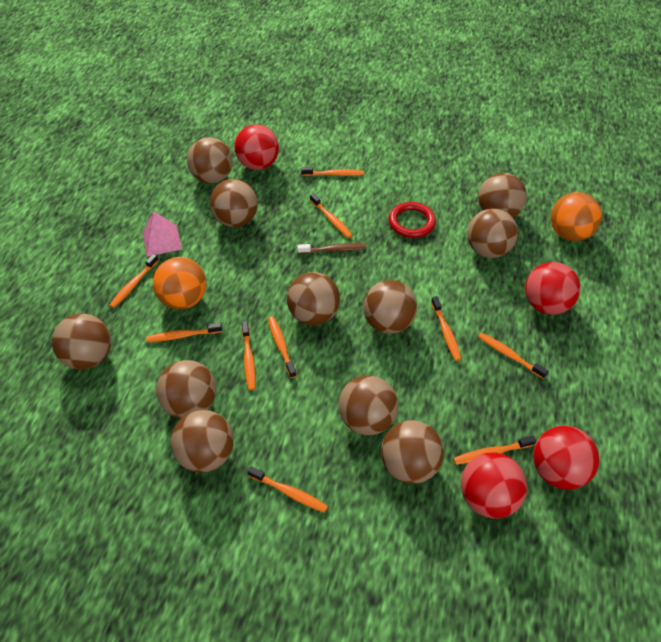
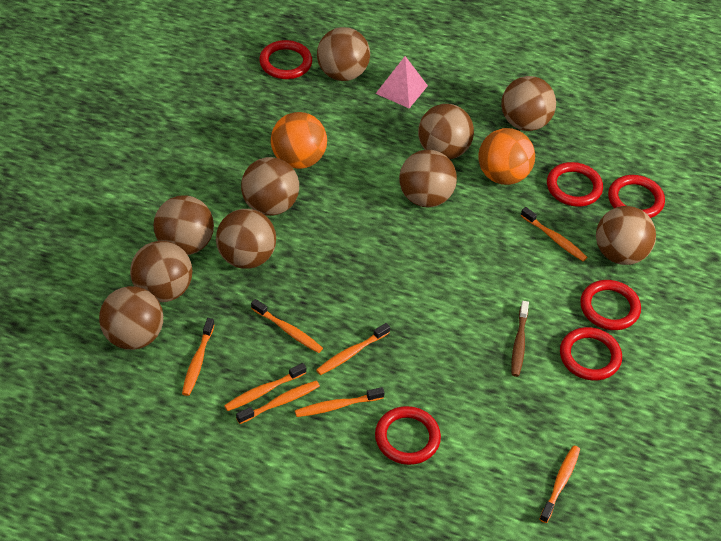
brown ball: [52,314,111,369] [156,360,216,419] [171,410,234,473] [187,137,233,184] [210,179,258,227] [287,272,340,325] [338,375,398,435] [363,280,417,334] [381,420,444,484] [467,208,518,258] [478,173,527,218] = 11 -> [99,286,163,350] [130,241,192,302] [153,195,214,255] [216,209,276,269] [241,157,299,215] [317,27,370,81] [399,150,457,207] [418,104,474,159] [501,76,556,131] [596,206,656,265] = 10
orange toothbrush: [109,254,159,308] [146,323,222,342] [242,322,256,390] [247,466,328,513] [268,316,297,378] [301,167,364,176] [310,193,352,238] [431,296,461,361] [453,436,536,465] [478,333,549,379] = 10 -> [182,318,215,396] [224,363,306,411] [236,381,320,424] [251,299,323,353] [295,387,385,417] [316,323,390,375] [521,207,587,261] [539,446,580,523] = 8
red ball: [234,124,279,170] [461,452,527,519] [525,262,581,315] [533,426,599,490] = 4 -> none = 0
red ring: [389,202,436,238] = 1 -> [259,40,312,79] [375,406,441,465] [547,162,603,207] [560,327,622,381] [580,280,641,330] [608,175,665,218] = 6

